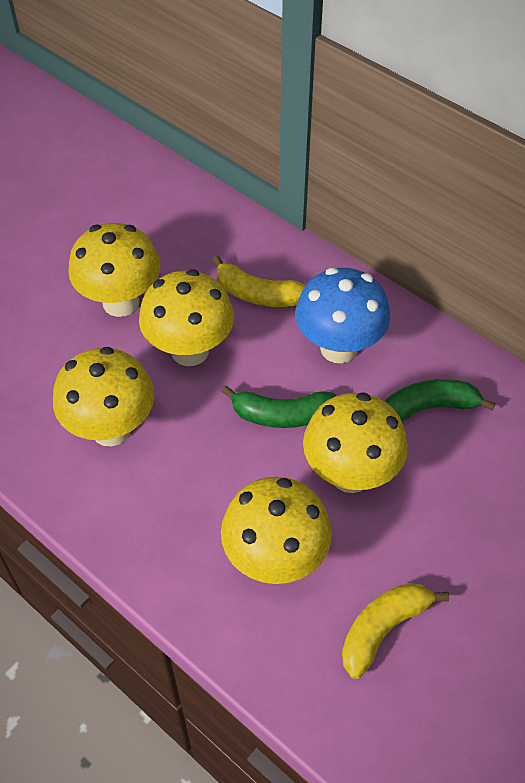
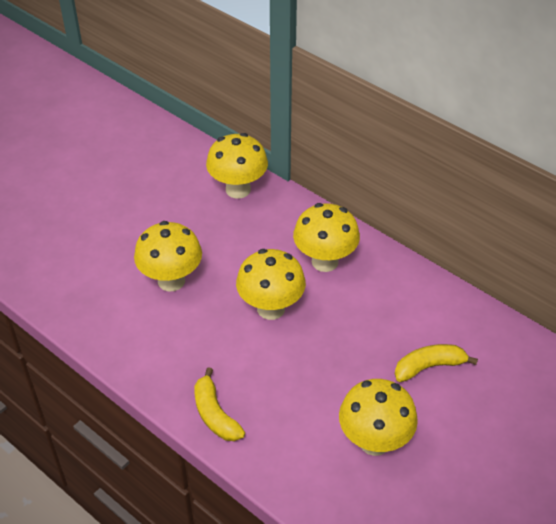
blue mushroom: [295,268,390,363] = 1 -> none = 0
green banana: [222,386,336,428] [385,379,496,421] = 2 -> none = 0

